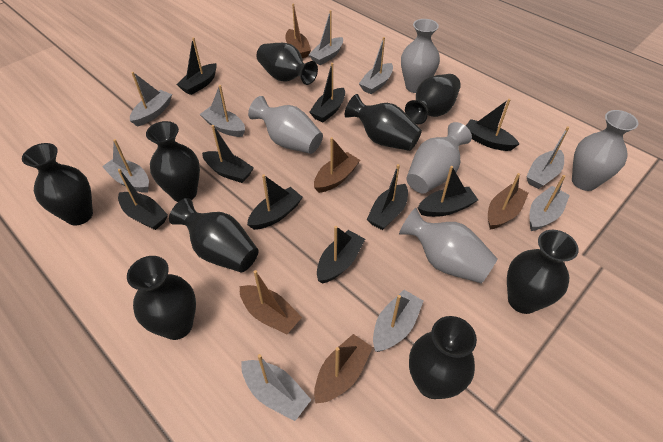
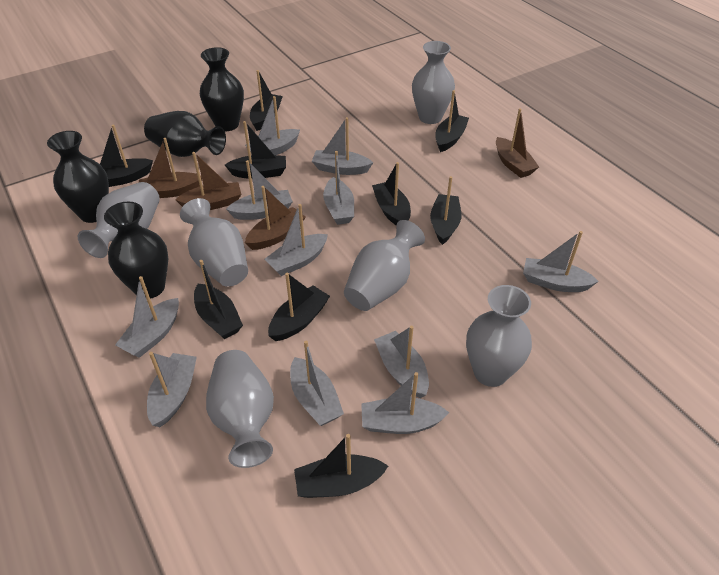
black vase: [22,143,93,226] [127,256,196,340] [146,121,200,202] [169,198,259,273] [257,43,318,85] [345,94,422,151] [405,74,461,124] [409,316,477,399] [507,230,579,314] = 9 -> [47,131,109,223] [104,202,168,299] [144,111,226,157] [200,47,244,131] = 4
brown boat: [240,270,302,334] [285,3,311,58] [314,137,360,193] [314,334,373,404] [488,173,528,230] = 5 -> [139,138,202,198] [175,152,241,210] [245,186,306,250] [496,108,539,178] = 4
grey boat: [102,139,149,193] [130,72,172,127] [200,85,245,137] [241,354,311,421] [308,10,343,65] [359,37,393,94] [373,290,424,352] [526,126,569,189] [529,175,570,231] = 9 -> [115,276,179,358] [147,352,197,427] [226,160,293,220] [245,96,300,155] [265,204,328,276] [290,341,344,426] [312,117,373,175] [323,151,354,225] [361,372,449,434] [374,326,429,398] [523,231,599,292] = 11
grey vase: [248,96,323,154] [399,208,498,283] [401,19,440,93] [406,122,472,193] [572,110,638,191] = 5 -> [78,182,160,258] [180,198,248,287] [206,350,274,468] [344,220,425,311] [412,41,455,124] [466,285,532,387] = 6

